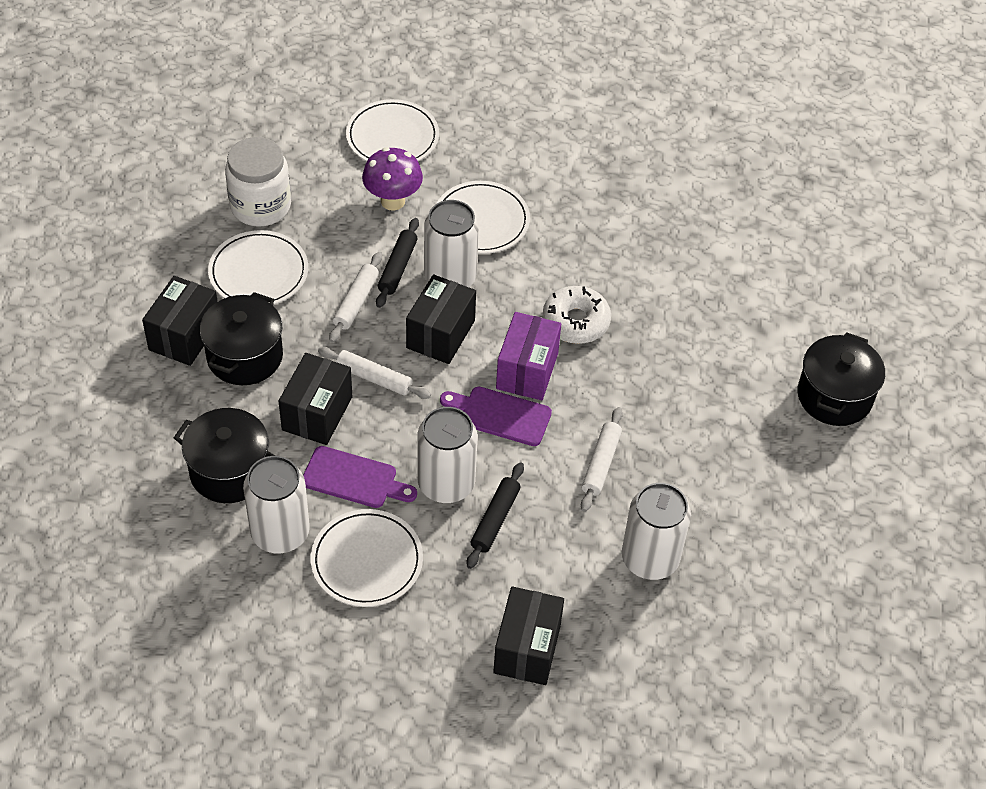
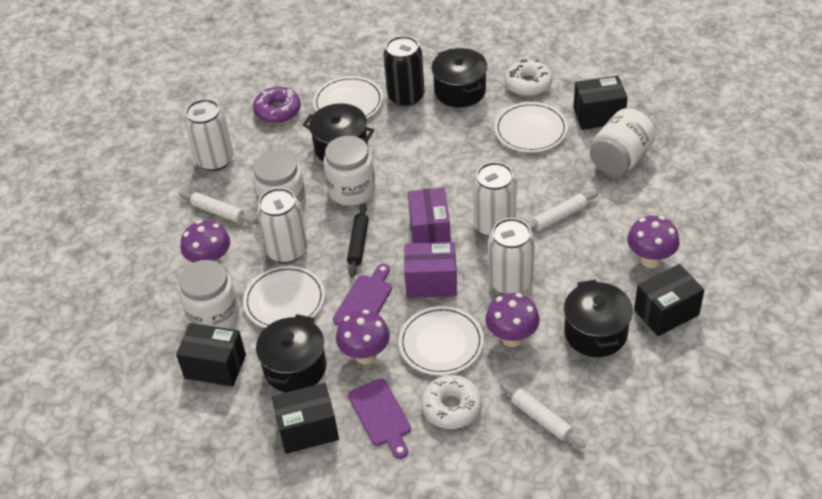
black can: none = 0 -> [384,36,425,107] = 1
black pot: [174,408,275,503] [200,292,283,385] [798,332,885,426] = 3 -> [256,314,326,393] [303,103,374,161] [432,48,487,108] [564,279,633,357] = 4
black rolling pin: [376,218,419,308] [467,462,524,569] = 2 -> [347,203,369,277] = 1
purple box: [496,312,561,400] = 1 -> [404,242,457,298] [408,187,451,243] = 2
purple donut: none = 0 -> [253,87,301,124] = 1
purple mushroom: [362,147,423,211] = 1 -> [181,220,230,264] [336,310,390,364] [485,293,540,347] [627,216,680,268] = 4
white donut: [543,286,611,344] = 1 -> [421,375,482,429] [505,59,552,96] = 2
white jar: [225,137,291,227] = 1 -> [179,260,239,329] [252,150,306,211] [323,136,376,206] [590,108,656,176] = 4

